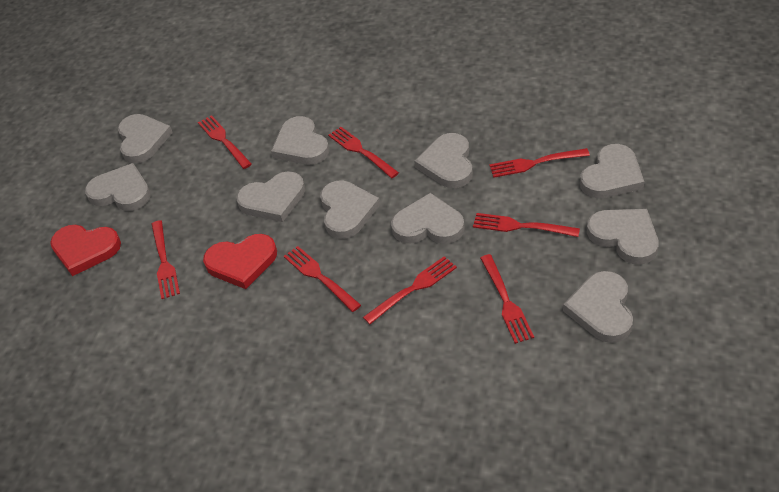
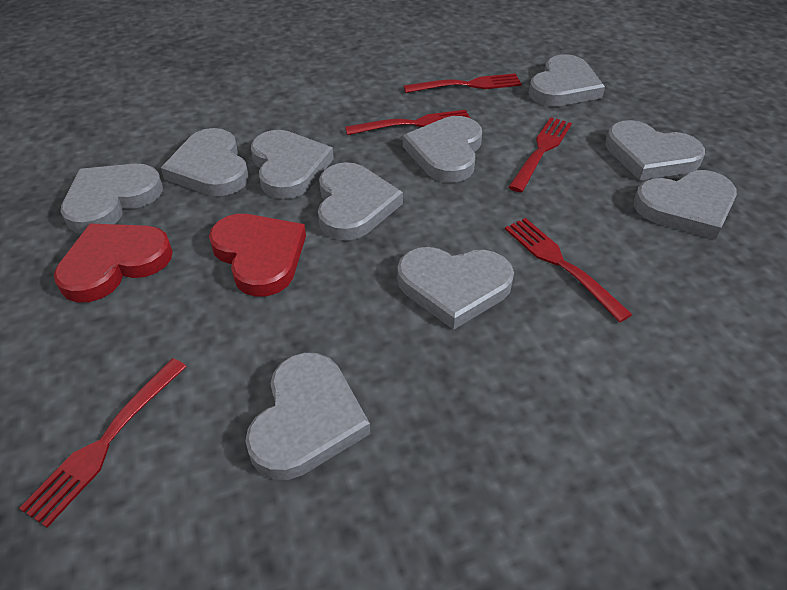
red fork: [152,220,180,299] [198,115,252,169] [284,246,361,312] [328,127,399,178] [363,256,457,324] [473,213,580,237] [480,254,534,344] [489,148,590,178] = 8 -> [19,358,187,528] [345,110,470,135] [404,73,522,93] [505,218,632,322] [509,117,572,192] = 5

